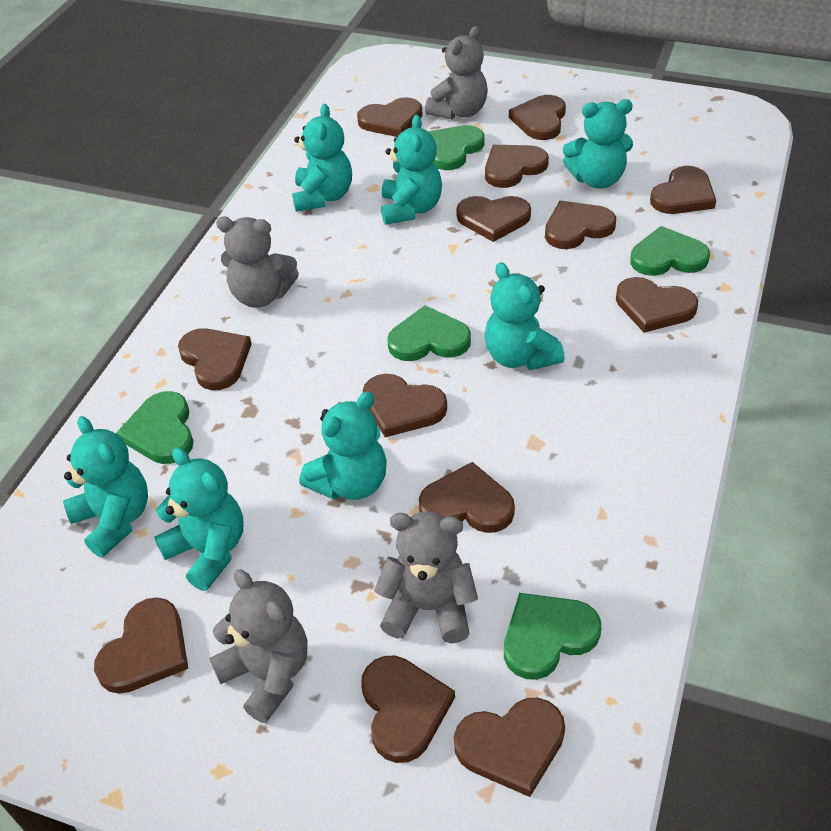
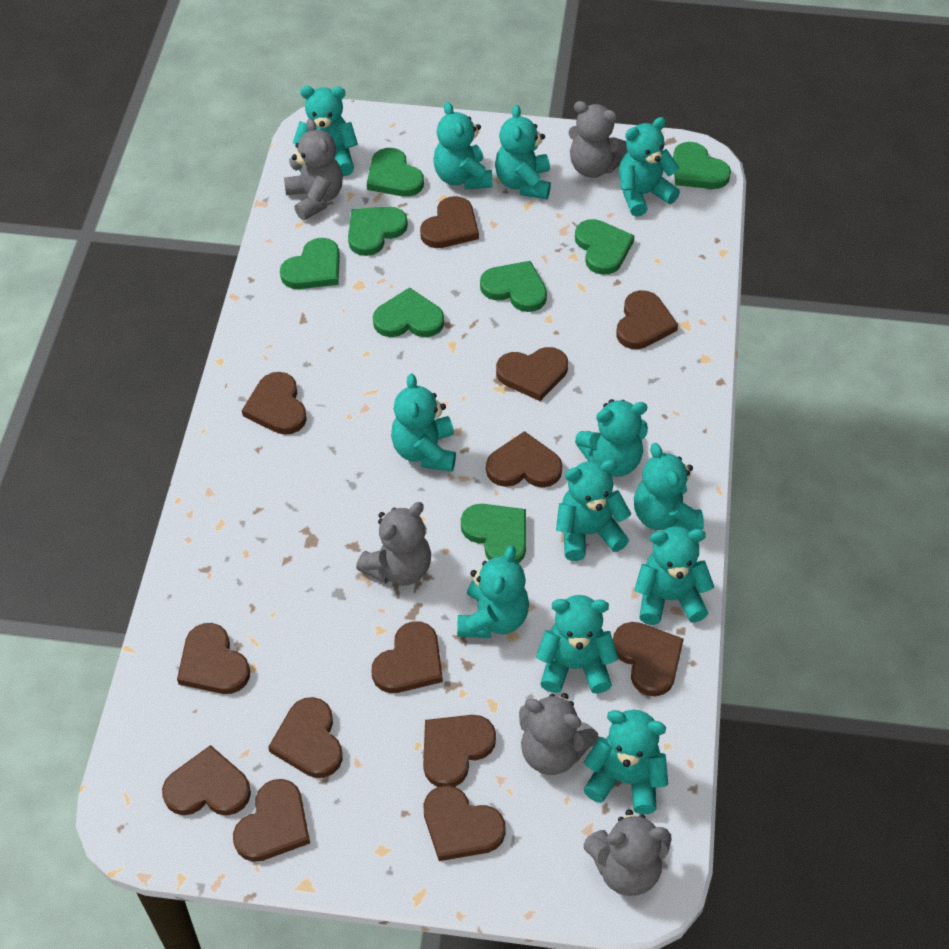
green heart: [116,391,194,464] [387,305,471,361] [428,125,485,170] [504,593,602,680] [630,226,710,276] = 5 -> [280,238,340,289] [348,207,408,256] [367,148,424,197] [373,287,444,337] [461,504,526,563] [480,261,547,312] [575,219,635,275] [673,142,731,189] = 8
grey teddy bear: [210,569,308,723] [216,217,299,308] [374,512,478,643] [425,26,488,120] = 4 -> [284,118,343,220] [356,502,431,586] [519,693,599,775] [568,101,628,178] [584,809,672,896] = 5
turquoise teddy bear: [63,416,148,558] [154,447,244,591] [292,104,352,212] [299,391,387,500] [381,115,442,225] [484,262,565,370] [563,99,633,188] = 7 -> [293,86,358,176] [391,374,456,472] [433,102,493,189] [457,545,529,638] [495,105,551,199] [536,595,618,694] [556,460,631,561] [575,399,648,477] [584,710,668,814] [619,117,680,217] [634,443,704,531] [634,526,714,625] = 12

